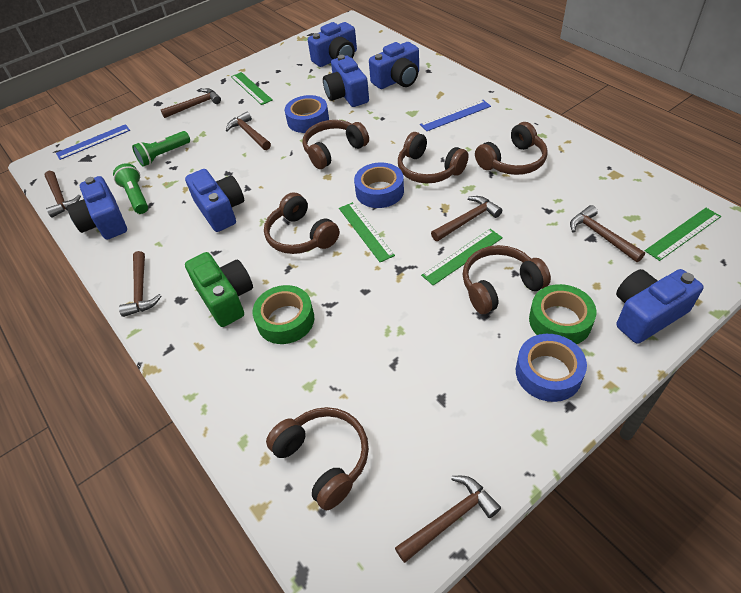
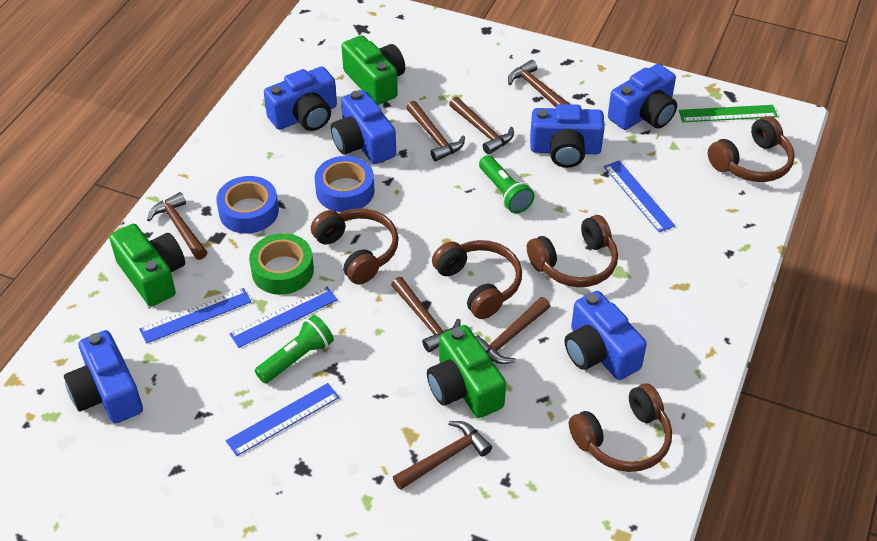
blue ruler: [56,124,130,160] [420,100,491,131] = 2 -> [139,288,251,344] [226,383,339,456] [229,287,337,348] [604,161,675,233] = 4
blue tape: [285,95,329,133] [354,162,404,208] [516,334,587,402] = 3 -> [216,176,279,234] [315,156,374,212] = 2
brown headphones: [264,192,339,254] [266,407,369,510] [303,120,369,169] [398,132,469,183] [462,245,551,314] [475,122,548,175] = 6 -> [311,208,399,285] [432,240,522,319] [527,215,618,287] [569,384,672,472] [708,116,795,182] = 5
green camera: [185,252,253,327] = 1 -> [109,224,185,307] [341,35,405,105] [427,325,506,418] = 3
green ruler: [231,72,273,105] [339,202,395,262] [421,229,503,285] [645,208,721,261] = 4 -> [679,105,778,122] = 1
green tape: [253,285,314,344] [529,284,596,344] = 2 -> [249,233,314,295] = 1

